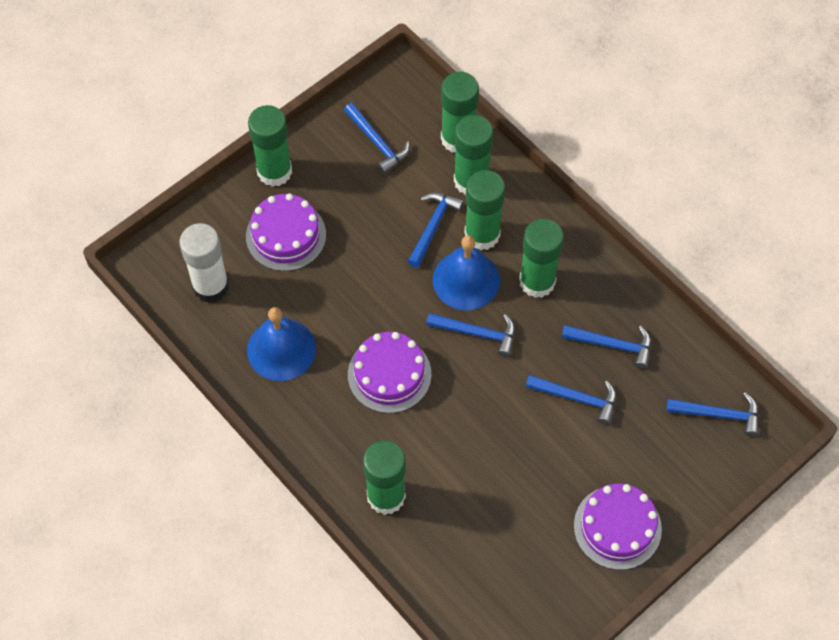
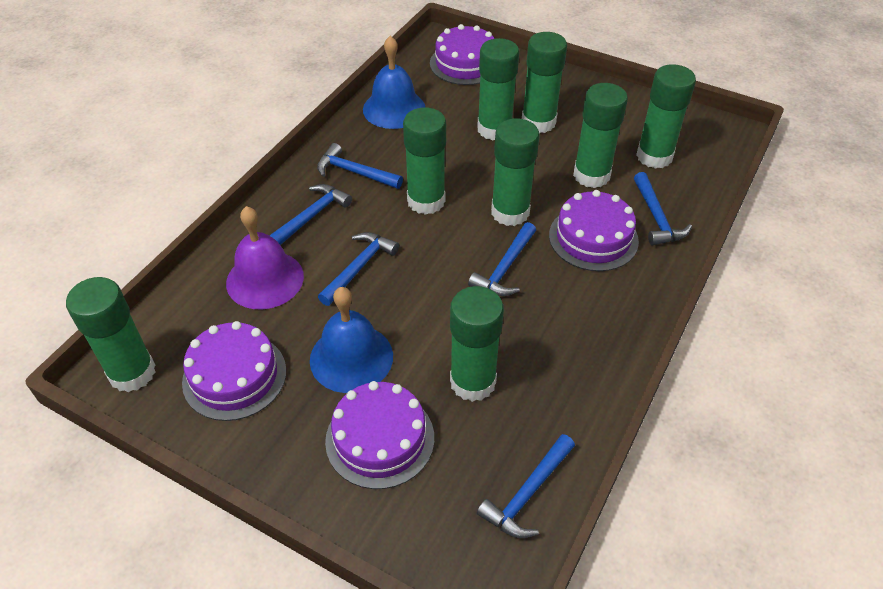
green glue stick: [248,105,292,187] [363,441,406,515] [441,72,479,153] [454,115,493,195] [464,170,505,250] [519,219,564,298] = 6 -> [66,277,156,392] [403,108,446,215] [450,286,504,402] [477,38,519,141] [491,118,540,226] [522,32,567,133] [573,83,628,188] [636,64,696,169] = 8
purple bell: none = 0 -> [226,206,304,310] = 1
purple cake: [246,193,326,271] [348,332,432,413] [574,484,662,570] = 3 -> [182,321,286,421] [325,381,434,489] [430,24,495,85] [549,190,639,271] = 4
white glue stick: [179,223,229,302] = 1 -> none = 0

